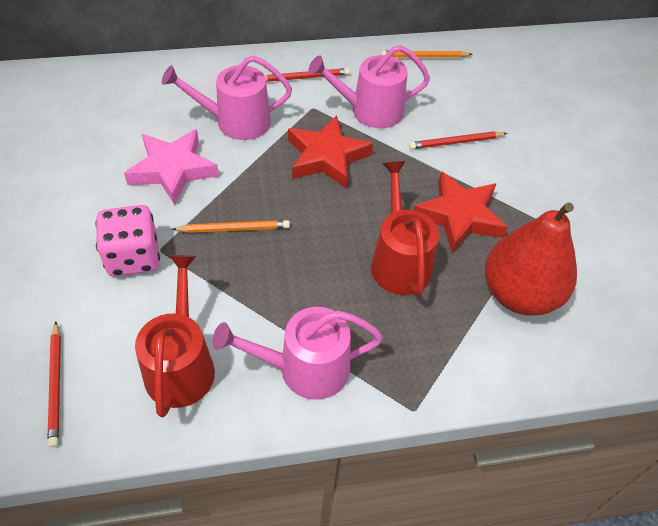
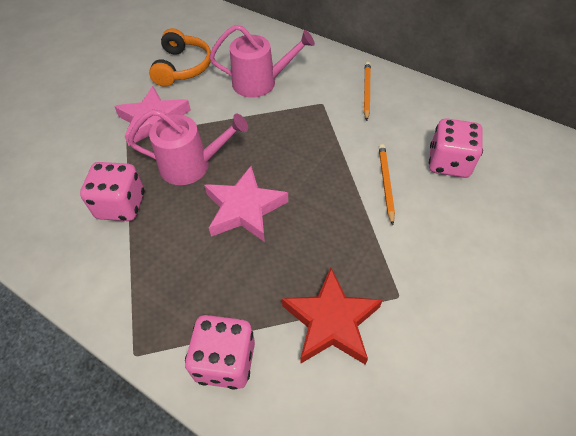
orange headphones: none = 0 -> [149,28,211,87] = 1
pink dice: [95,205,160,277] = 1 -> [80,162,144,221] [185,315,255,390] [429,118,483,178] = 3
pink star: [124,129,219,205] = 1 -> [114,86,191,146] [204,166,288,242] = 2
pink watering can: [162,56,292,140] [212,307,383,400] [309,45,430,128] = 3 -> [128,109,248,185] [209,25,315,98] = 2
red pear: [485,202,577,316] = 1 -> none = 0
red pencil: [48,322,61,447] [265,68,350,82] [409,131,508,149] = 3 -> none = 0
red star: [288,115,373,188] [413,171,508,253] = 2 -> [282,268,383,365] = 1
red watering can: [135,255,215,417] [371,161,439,295] = 2 -> none = 0

